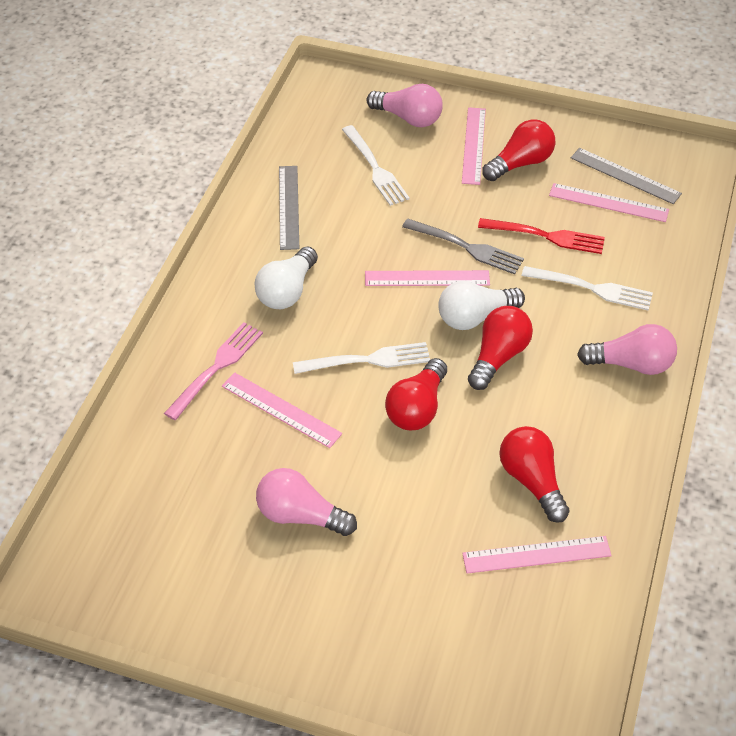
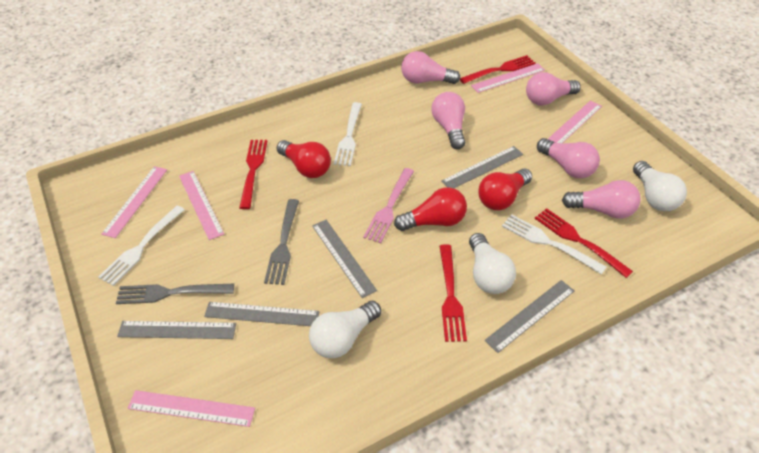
grey fork: [402,219,524,274] = 1 -> [116,284,234,304] [264,199,299,285] = 2
grey ruler: [279,166,299,250] [571,148,682,204] = 2 -> [117,321,236,339] [204,302,319,326] [312,220,377,298] [441,146,523,188] [485,280,574,353] = 5
pink light bulb: [256,468,357,536] [366,84,443,127] [577,324,677,375] = 3 -> [401,51,460,84] [431,92,465,149] [526,72,581,105] [537,138,600,178] [562,180,641,219] = 5
red fork: [478,218,605,254] = 1 -> [239,140,267,209] [439,244,467,342] [460,55,536,84] [535,208,633,278] = 4
red light bulb: [385,358,447,430] [468,306,533,390] [482,119,555,181] [499,426,569,523] = 4 -> [277,140,331,178] [394,187,467,231] [478,169,532,210] = 3
white light bulb: [254,246,318,309] [438,281,525,330] = 2 -> [309,301,381,358] [469,233,516,294] [633,161,687,211] = 3

